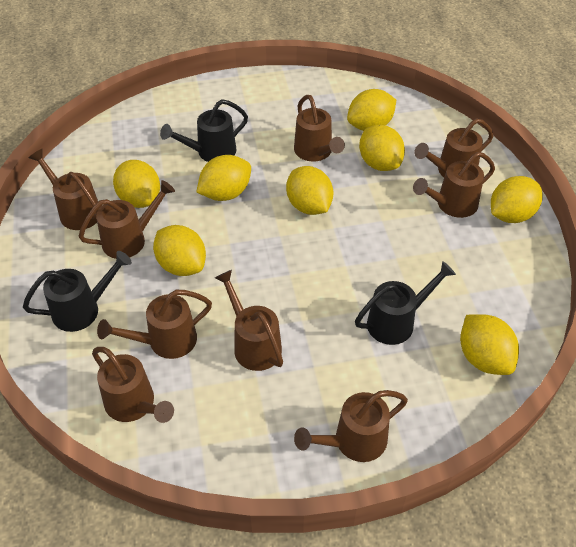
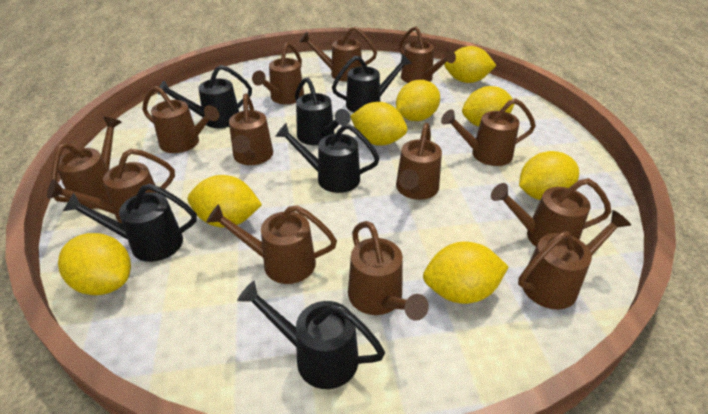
black watering can: [23,251,132,332] [160,99,248,162] [355,261,456,345] = 3 -> [63,184,197,262] [158,65,252,128] [237,281,385,389] [275,123,380,193] [295,77,351,145] [332,54,412,113] = 6
brown watering can: [29,149,98,230] [78,180,175,259] [92,347,174,423] [97,290,212,359] [215,270,283,371] [294,95,345,162] [294,390,408,462] [413,152,495,218] [414,118,494,177] = 9 -> [47,149,175,223] [51,117,121,209] [142,86,219,153] [206,204,337,284] [229,93,273,165] [252,42,304,104] [300,27,377,82] [348,221,429,321] [396,123,442,200] [399,26,456,83] [441,99,536,166] [491,178,611,247] [518,210,631,310] = 13

